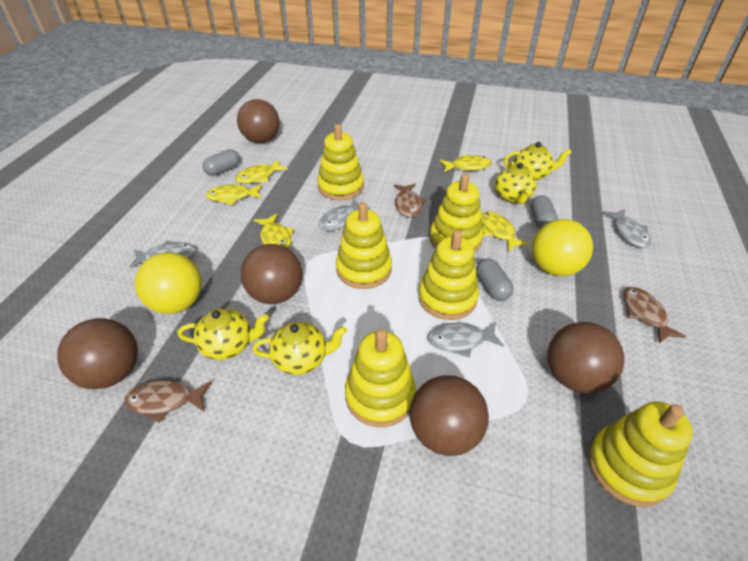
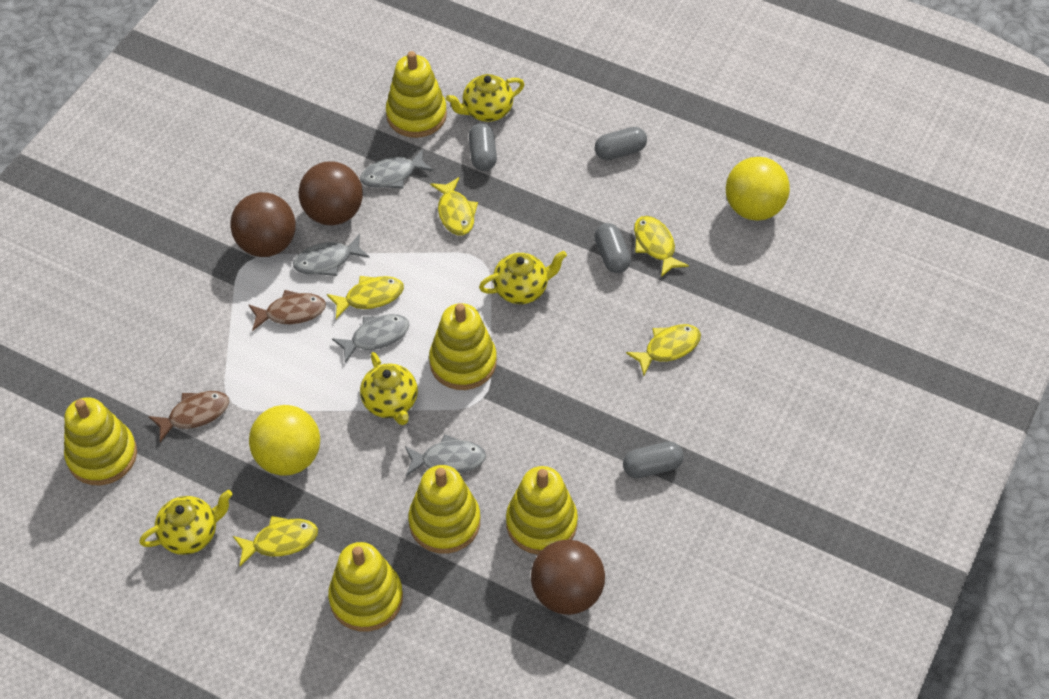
brown ball: [57,318,138,389] [237,99,280,143] [241,244,303,304] [410,375,489,456] [547,322,624,394] = 5 -> [231,192,296,257] [299,161,363,225] [531,539,605,615] = 3
brown fish: [124,380,212,423] [394,184,426,218] [623,287,686,343] = 3 -> [148,391,229,442] [248,290,326,331] = 2
grey capsule: [203,149,240,176] [476,258,513,301] [530,195,558,229] = 3 -> [469,123,497,171] [595,127,647,160] [595,223,631,273] [623,441,684,478] = 4

